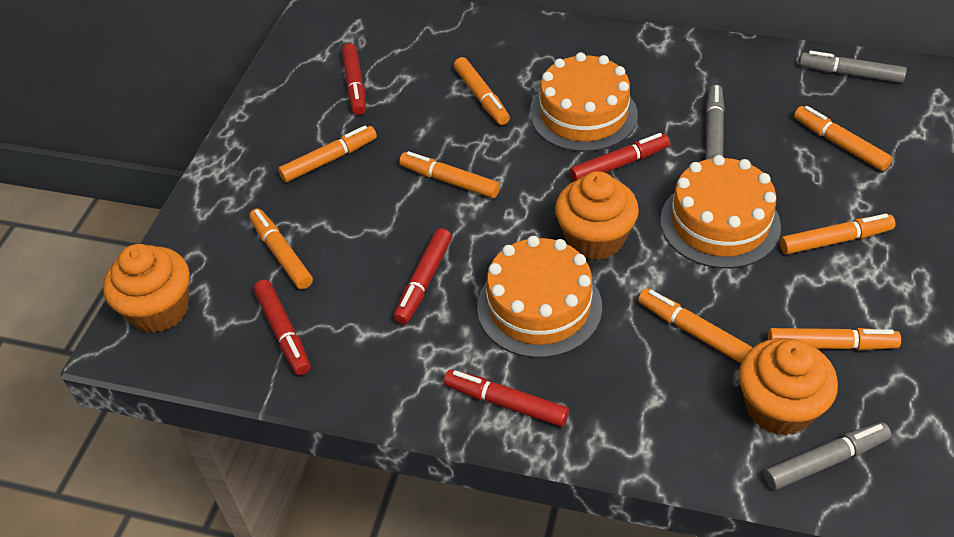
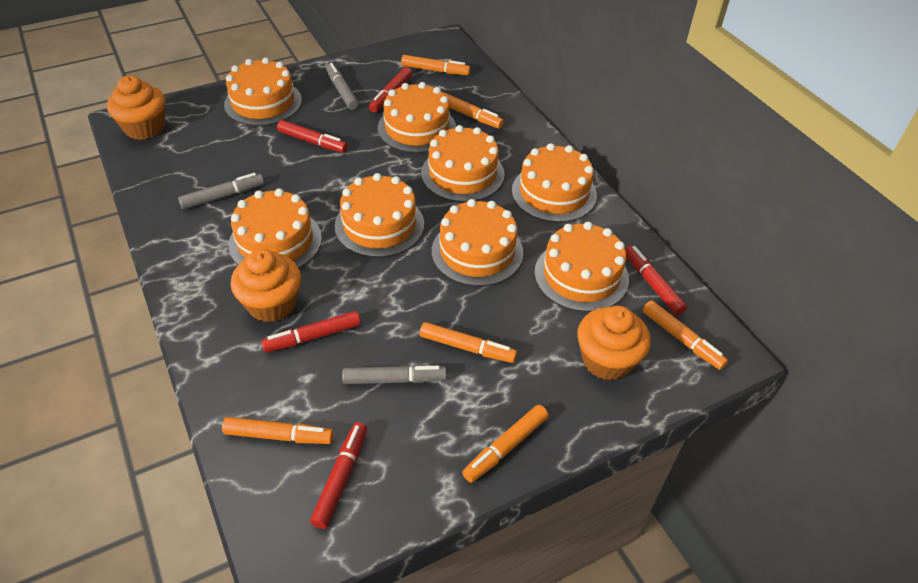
orange cake: [477,236,602,358] [531,52,638,152] [660,155,781,269] = 3 -> [224,58,302,126] [229,188,322,268] [335,173,424,257] [378,82,456,153] [421,125,505,202] [432,199,523,286] [512,143,597,222] [535,222,629,312] = 8
orange marker: [249,209,313,289] [278,125,377,182] [399,151,500,198] [454,57,510,125] [638,289,752,363] [768,328,901,350] [780,214,896,255] [794,106,893,171] = 8 -> [222,417,334,444] [401,55,470,75] [420,322,517,363] [443,92,504,129] [462,405,548,483] [643,300,728,370] = 6

